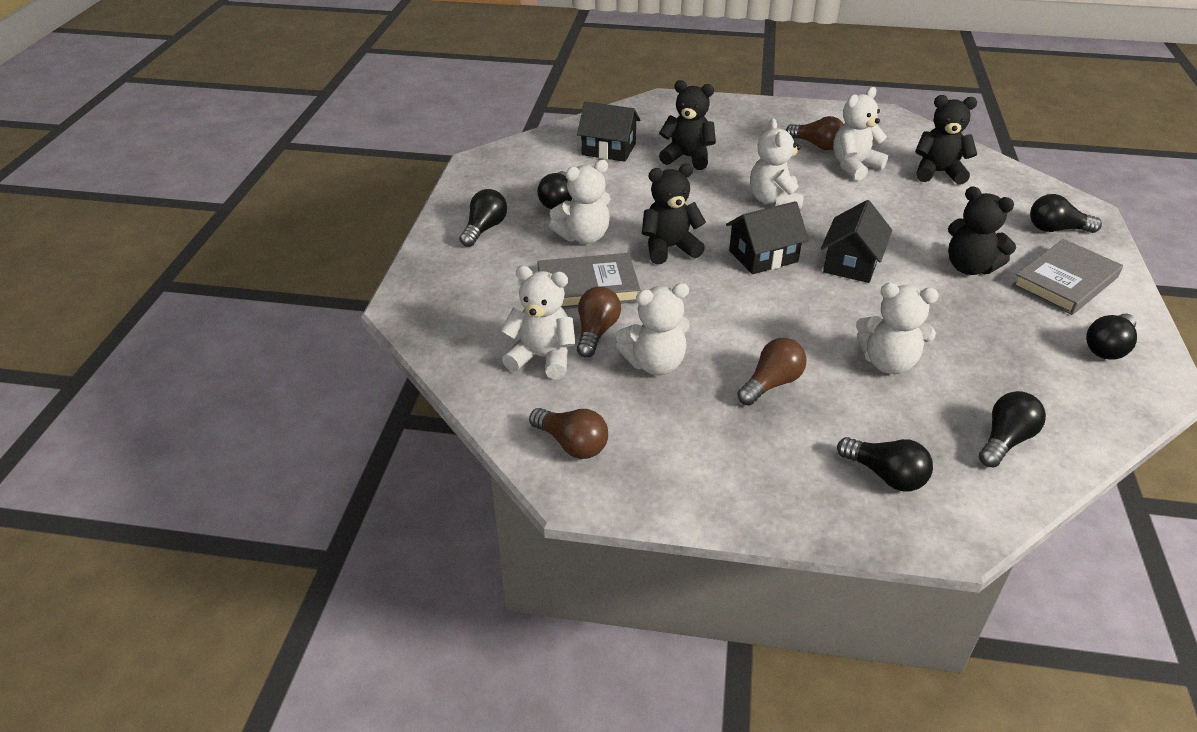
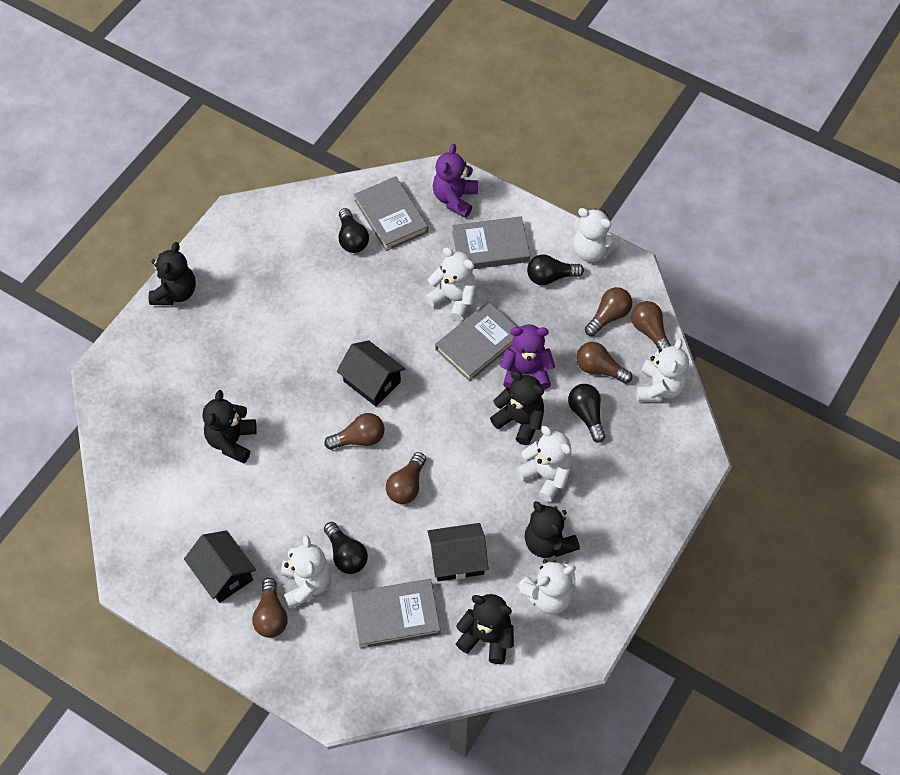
black light bulb: [460,189,507,247] [537,171,572,209] [837,437,933,491] [979,391,1046,468] [1030,194,1102,233] [1086,313,1137,360] = 6 -> [324,522,368,574] [339,208,369,253] [527,254,584,285] [568,384,606,443] = 4
black teddy bear: [642,164,706,264] [659,80,716,170] [915,95,977,185] [948,186,1016,275] = 4 -> [149,242,196,305] [202,390,257,464] [456,594,514,664] [490,371,544,445] [524,501,580,558] = 5
brown light bulb: [529,408,608,459] [577,287,621,358] [737,338,807,406] [786,116,843,150] = 4 -> [252,578,288,638] [324,413,384,450] [386,452,426,504] [576,342,632,384] [585,287,632,336] [631,301,671,350] = 6
grey book: [537,253,641,309] [1012,239,1123,315] = 2 -> [351,579,441,648] [354,176,428,251] [435,301,517,381] [452,216,530,269] = 4
purple teddy bear: none = 0 -> [433,144,478,218] [500,324,555,390] = 2

